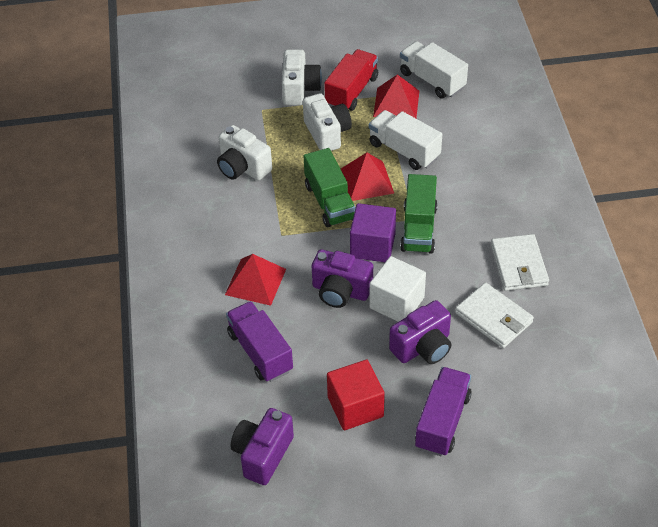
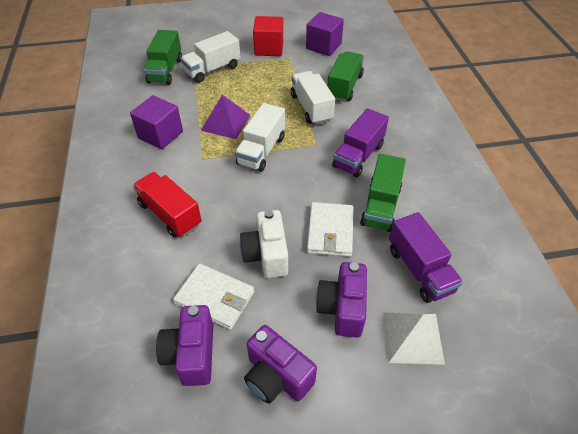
green truck: [304,148,356,227] [400,174,438,254] = 2 -> [143,30,182,85] [327,51,364,102] [360,154,406,232] = 3
purple cube: [350,203,396,262] = 1 -> [130,95,183,149] [306,12,344,56] = 2
purple pyramid: none = 0 -> [201,95,251,139] = 1
red pyramid: [225,254,286,306] [341,153,394,201] [373,74,419,118] = 3 -> none = 0
white camera: [217,125,272,180] [282,49,322,105] [303,93,352,151] = 3 -> [240,210,288,278] = 1
white cube: [369,256,426,322] = 1 -> none = 0
white pyramid: none = 0 -> [383,312,445,365] = 1
white truck: [369,110,442,170] [400,41,468,99] = 2 -> [180,31,241,83] [235,103,285,172] [291,71,335,125] = 3

